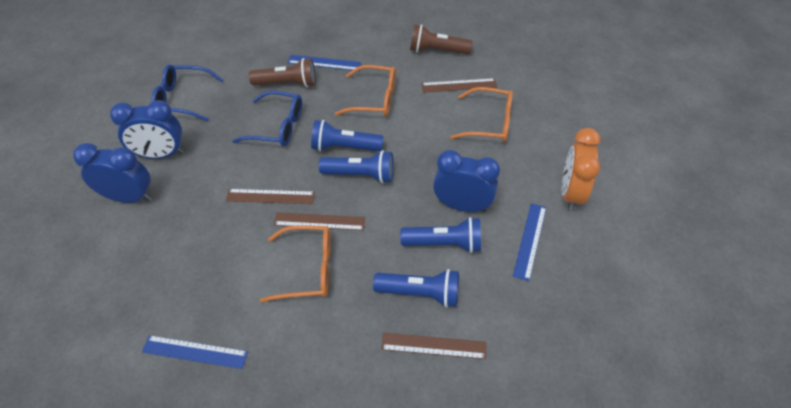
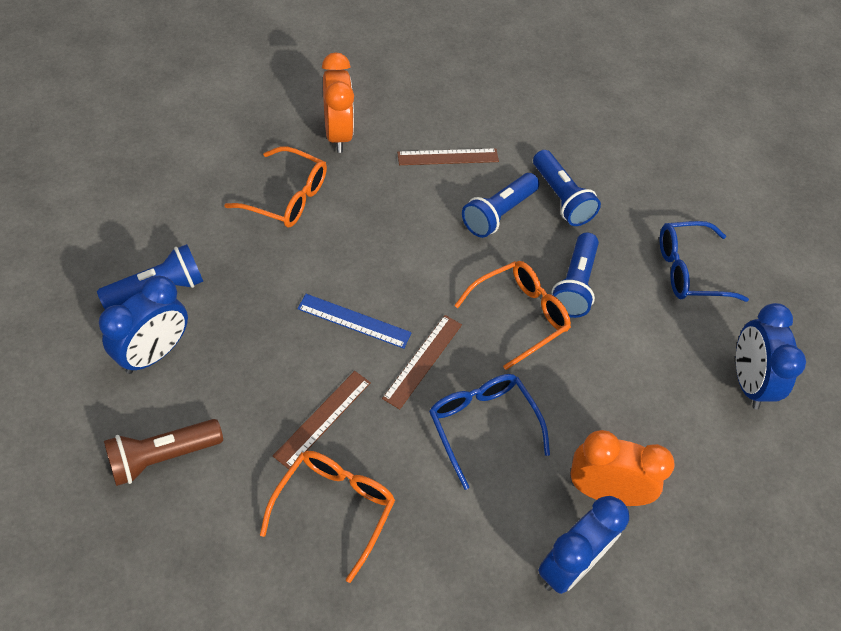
blue ruler: [142,335,248,369] [288,55,361,70] [513,203,546,281] = 3 -> [297,294,412,349] = 1
brown flashlight: [249,58,316,87] [410,24,473,54] = 2 -> [104,419,223,486] = 1
brown ruler: [226,189,315,204] [274,212,365,231] [381,333,486,359] [421,78,497,93] = 4 -> [273,371,371,469] [382,315,462,409] [397,148,499,165] = 3
orange clock: [562,128,600,211] = 1 -> [322,52,354,153] [570,430,674,506] = 2

